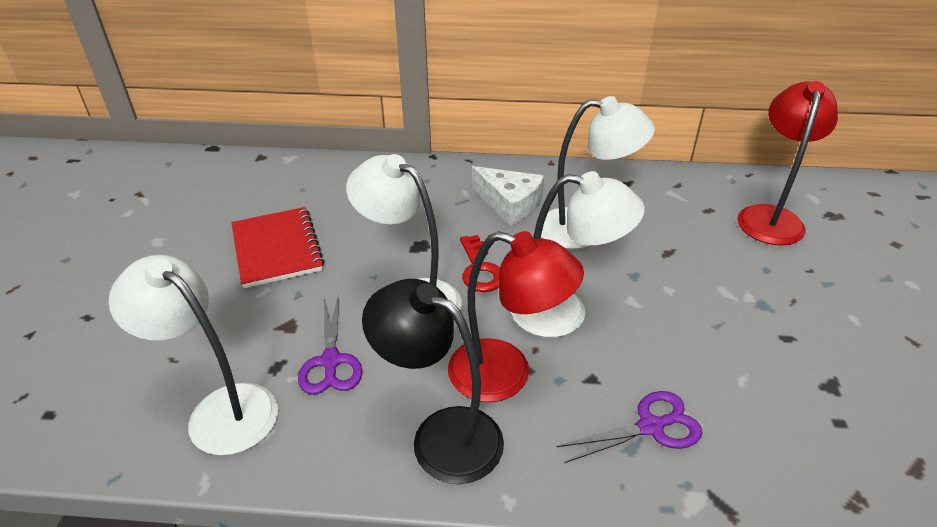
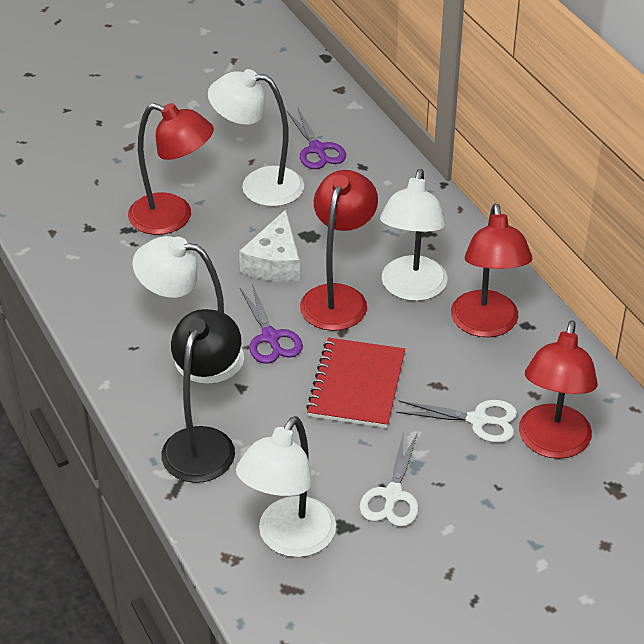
red key: [460,235,500,292] = 1 -> none = 0
red lamp: [448,231,584,402] [737,81,838,245] = 2 -> [128,103,214,235] [300,170,378,331] [451,204,533,337] [519,320,598,459] = 4
white scissors: none = 0 -> [360,431,419,527] [396,400,517,443] = 2

